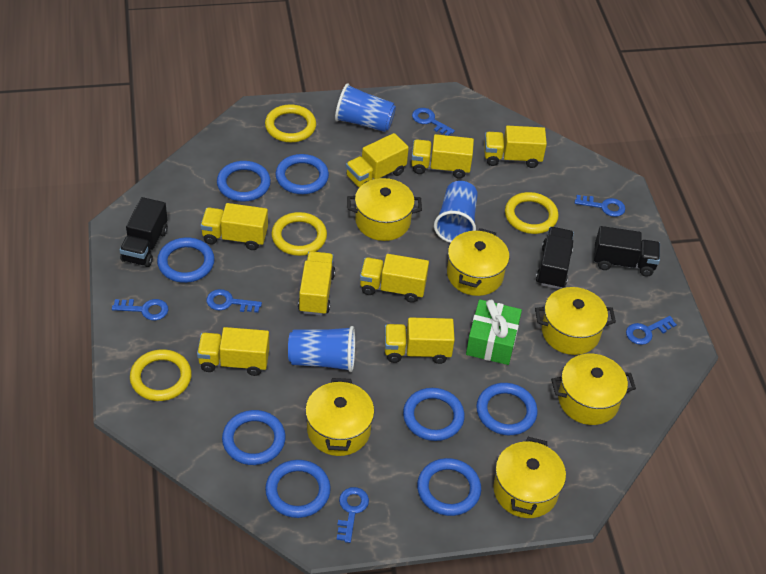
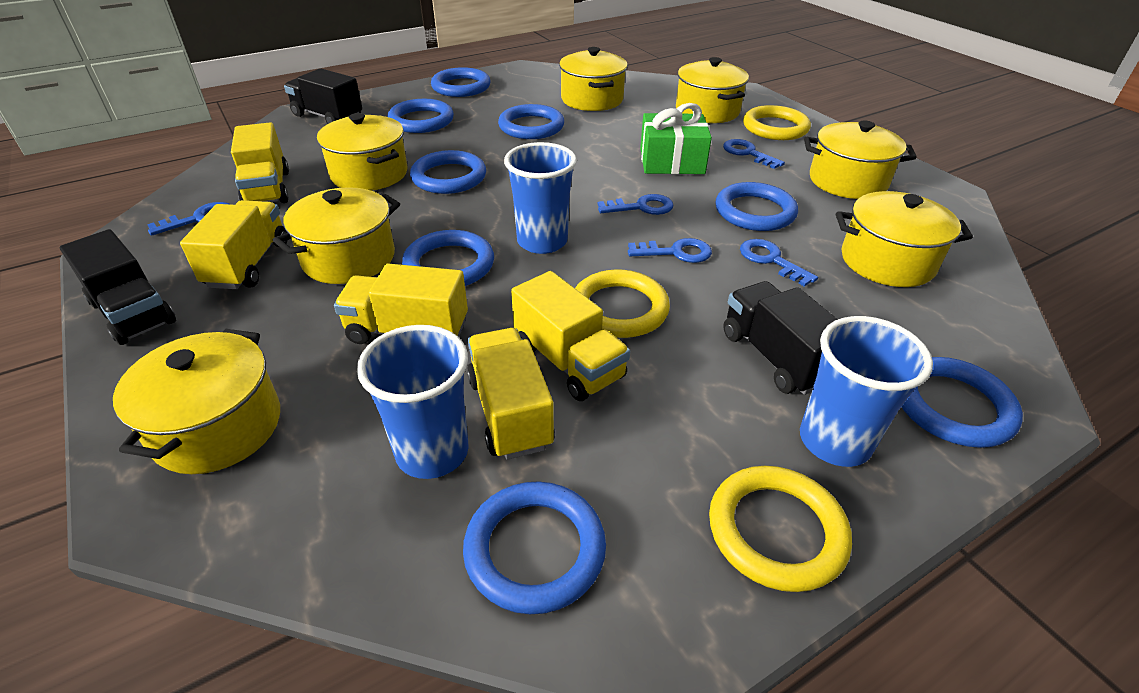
blue key: [112,299,168,321] [206,289,262,313] [337,487,369,543] [412,108,455,136] [575,195,625,217] [626,316,677,345] = 6 -> [147,202,231,236] [598,194,674,215] [628,238,712,263] [723,139,785,169] [740,239,818,287] = 5
yellow pot: [305,378,374,456] [347,178,422,241] [447,228,510,296] [493,437,566,518] [535,287,616,355] [551,354,636,425] = 6 -> [113,329,280,474] [273,187,400,284] [317,113,408,191] [559,47,628,111] [676,57,749,123] [804,120,917,199] [836,191,973,287] = 7
yellow ring: [130,349,192,401] [265,104,316,142] [272,212,327,256] [505,192,558,234] = 4 -> [575,269,670,338] [709,466,852,592] [743,105,811,140] = 3
yellow truck: [197,327,269,376] [200,203,268,250] [298,251,335,316] [346,133,409,188] [360,254,429,303] [385,317,455,364] [411,134,474,179] [484,126,547,168] = 8 -> [180,200,287,289] [231,122,289,203] [334,263,468,344] [467,328,555,460] [511,271,630,401] = 5

